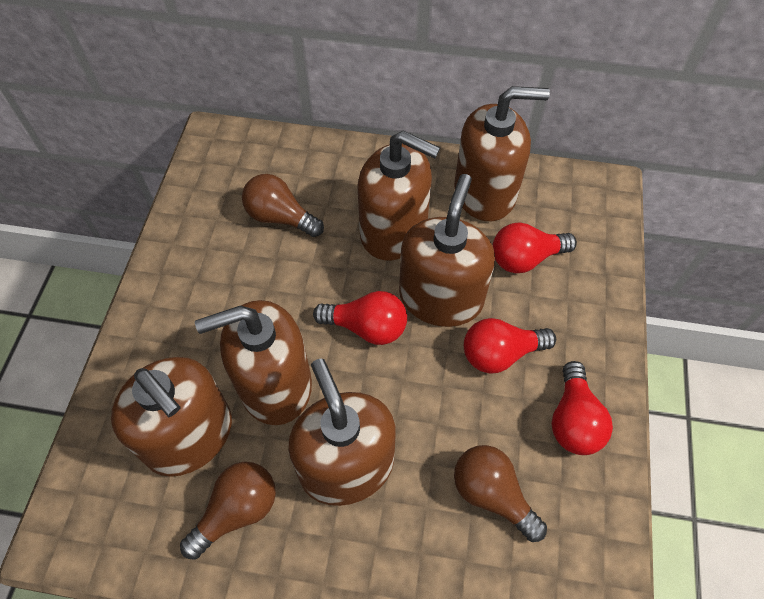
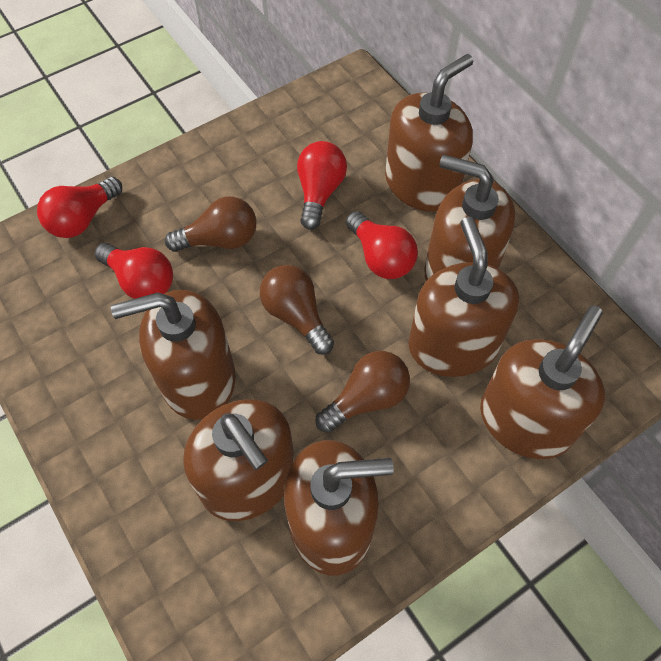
brown soap dispenser: [111,357,232,477] [195,300,312,425] [288,358,396,506] [358,131,440,260] [399,174,495,327] [454,86,550,221] = 6 -> [111,290,236,420] [183,399,295,521] [284,440,394,575] [385,54,473,212] [408,217,519,377] [424,154,515,281] [480,305,605,459] = 7

